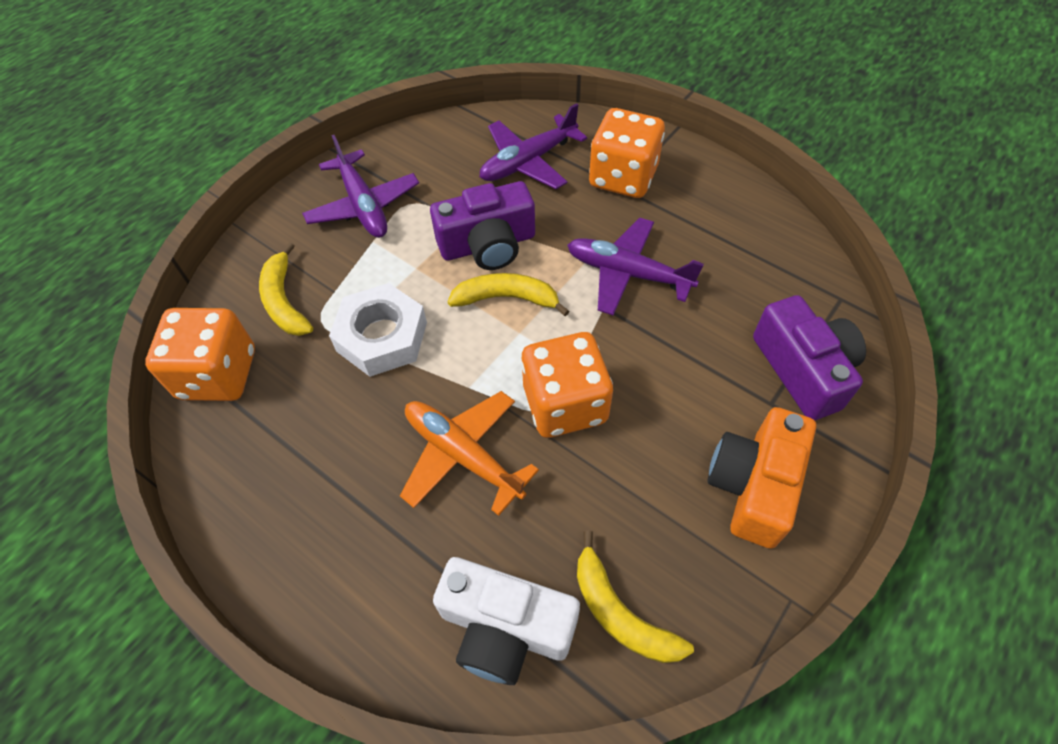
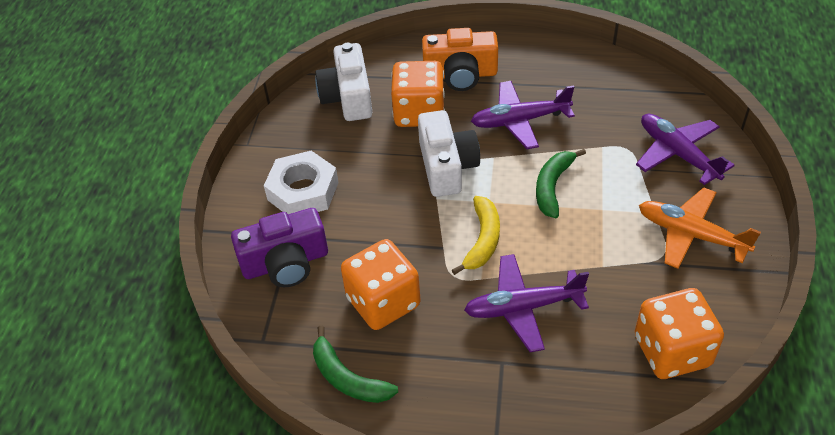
green banana: none = 0 -> [313,326,398,403] [536,149,586,218] = 2
purple camera: [430,181,535,270] [753,295,866,420] = 2 -> [231,208,328,287] = 1
white camera: [433,557,580,685] = 1 -> [315,43,372,121] [418,110,480,197] = 2
yellow banana: [259,242,313,336] [448,273,569,316] [577,531,694,663] = 3 -> [452,196,500,275] = 1

